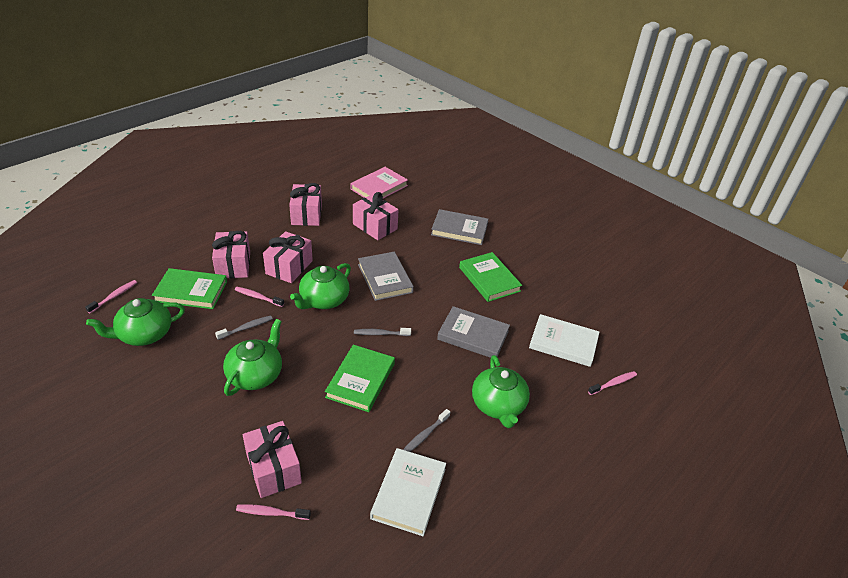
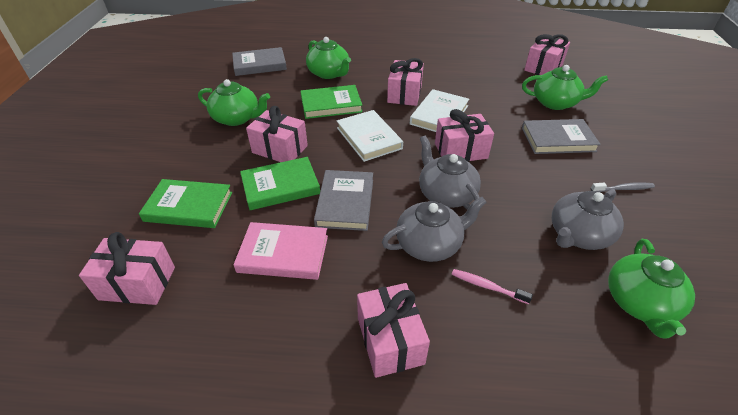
grey teapot: none = 0 -> [382,197,486,262] [419,136,481,210] [552,189,624,250] = 3
grey toothbrush: [215,315,273,340] [354,328,411,336] [403,409,450,452] = 3 -> [591,182,655,192] = 1
pink gift: [212,231,250,278] [243,421,302,498] [263,231,313,283] [289,183,322,226] [353,192,398,240] = 5 -> [79,232,175,305] [246,106,308,162] [357,283,430,378] [387,58,424,106] [435,109,494,162] [524,34,570,75] = 6
pink toothbrush: [85,280,137,313] [235,287,284,307] [236,504,311,520] [588,371,637,395] = 4 -> [452,269,533,304] = 1

